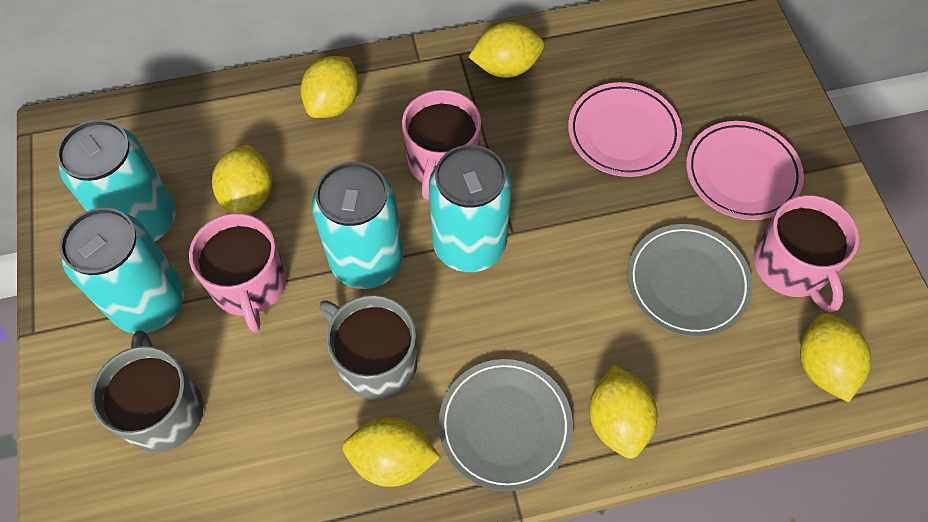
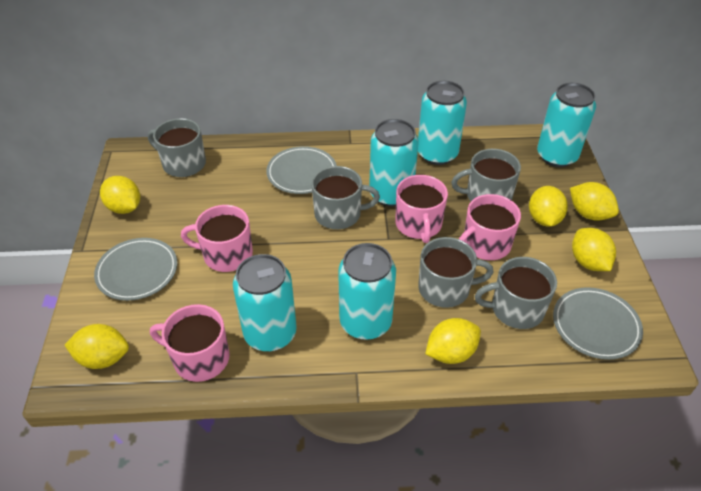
grey mug: [90,330,203,452] [319,295,418,400] = 2 -> [148,118,206,177] [311,166,380,229] [418,237,494,308] [451,149,521,201] [475,257,557,329] = 5
grey plate: [439,359,573,491] [627,224,753,337] = 2 -> [94,238,177,301] [266,146,337,194] [553,287,643,360] = 3
pink mug: [189,213,287,332] [402,90,481,200] [754,195,859,312] = 3 -> [150,304,230,382] [181,205,253,272] [395,175,448,243] [459,194,521,260] = 4
pink plate: [568,82,682,177] [686,121,804,220] = 2 -> none = 0
turquoise can: [57,119,176,242] [60,208,184,333] [312,162,403,289] [429,145,512,272] = 4 -> [233,254,297,351] [338,243,396,340] [369,119,419,207] [418,81,467,165] [537,83,596,167] = 5

